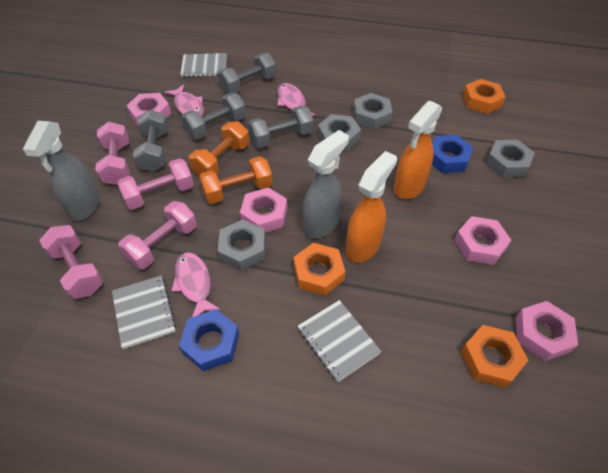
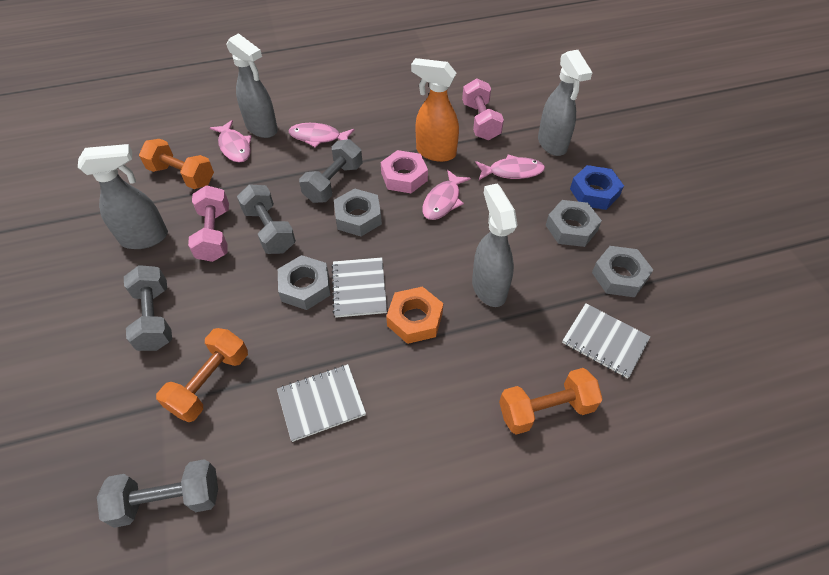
blue nut: [179,309,239,371] [432,135,473,173] = 2 -> [570,165,624,210] = 1
grey spray bottle: [23,121,100,221] [303,130,349,239] = 2 -> [78,144,168,249] [226,33,278,138] [472,184,517,307] [538,50,593,156] = 4
orange dumbbell: [189,121,250,176] [199,156,272,204] = 2 -> [139,139,214,189] [156,328,248,422] [499,368,603,435] = 3
orange nut: [294,243,345,296] [461,325,528,388] [463,79,505,114] = 3 -> [386,286,443,344] = 1
orange spray bottle: [346,151,397,263] [394,100,443,199] = 2 -> [411,58,459,162] = 1
pink dumbbell: [39,225,104,299] [96,122,130,185] [117,158,194,210] [118,201,197,269] = 4 -> [188,185,229,262] [462,79,504,140] = 2
pink fish: [165,84,204,117] [171,252,221,317] [277,83,315,116] = 3 -> [210,120,252,163] [289,123,354,148] [422,170,471,220] [475,155,545,180] = 4
pink nut: [127,93,171,127] [240,188,287,233] [454,216,511,265] [516,301,578,361] = 4 -> [381,150,428,193] = 1

